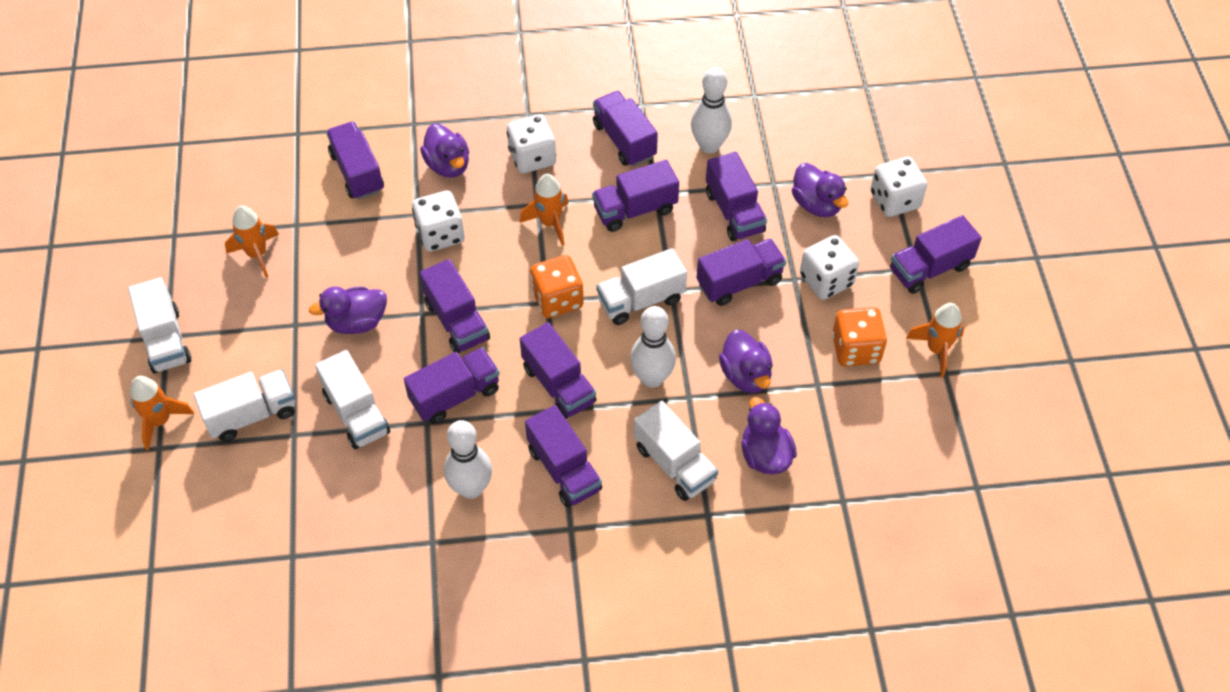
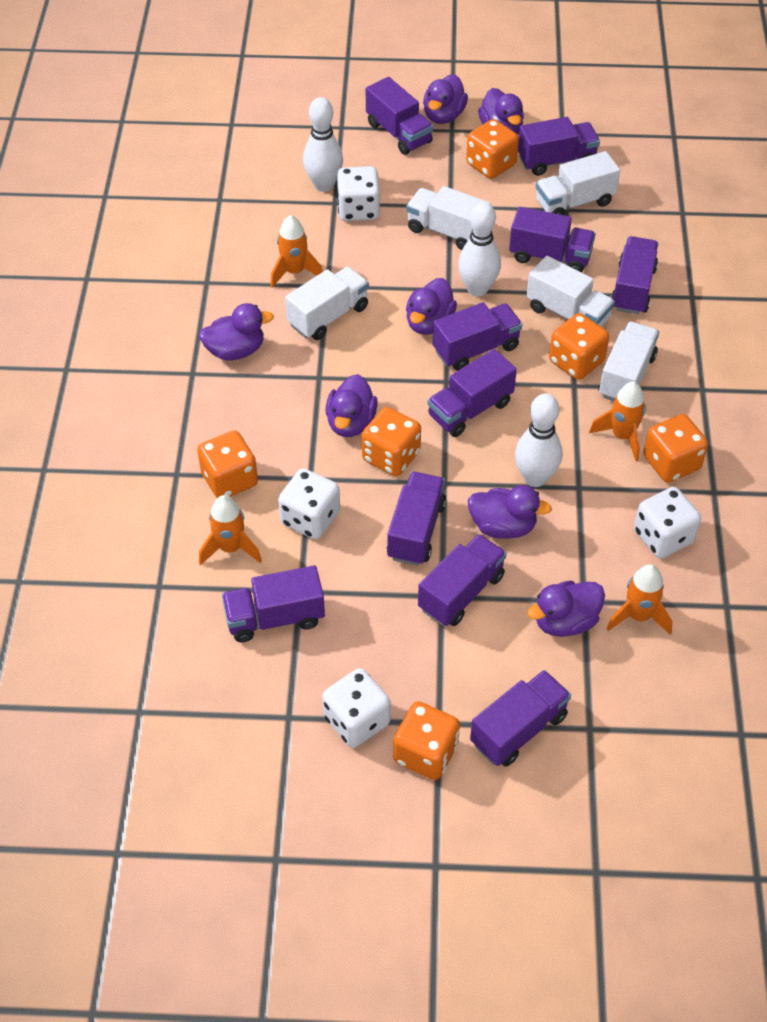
orange dice: [530,255,584,318] [832,307,887,366] = 2 -> [197,430,258,498] [362,407,421,476] [393,701,460,780] [466,119,519,179] [549,313,609,380] [643,414,708,483] = 6
purple duck: [309,286,387,334] [420,124,469,178] [719,330,773,393] [741,397,797,474] [792,163,848,217] = 5 -> [199,303,274,360] [326,374,378,437] [406,278,457,335] [423,74,468,124] [468,485,552,539] [478,88,524,134] [527,580,605,637] = 7

